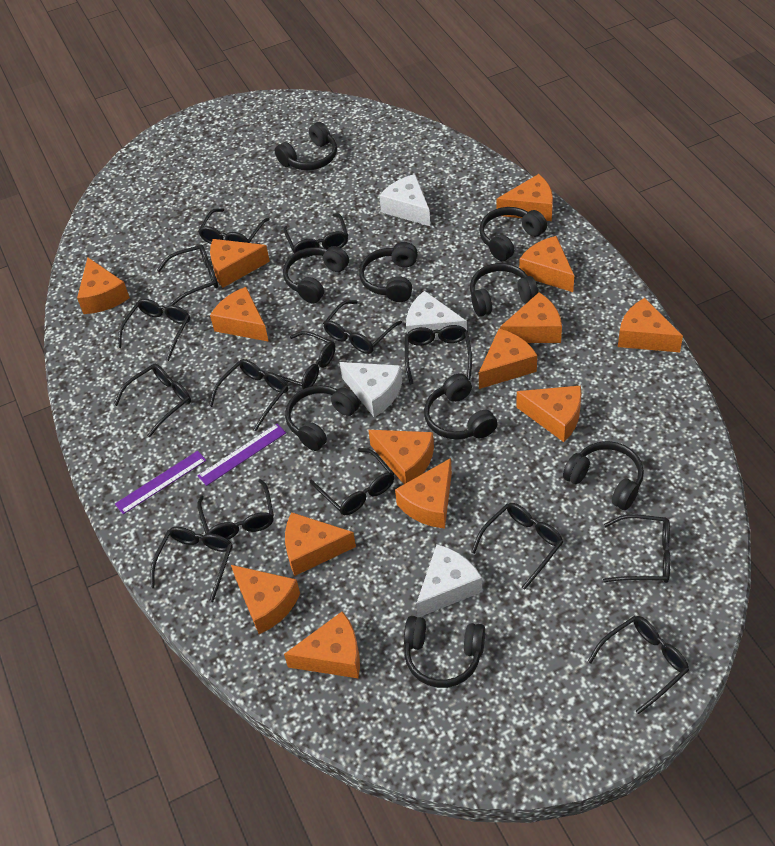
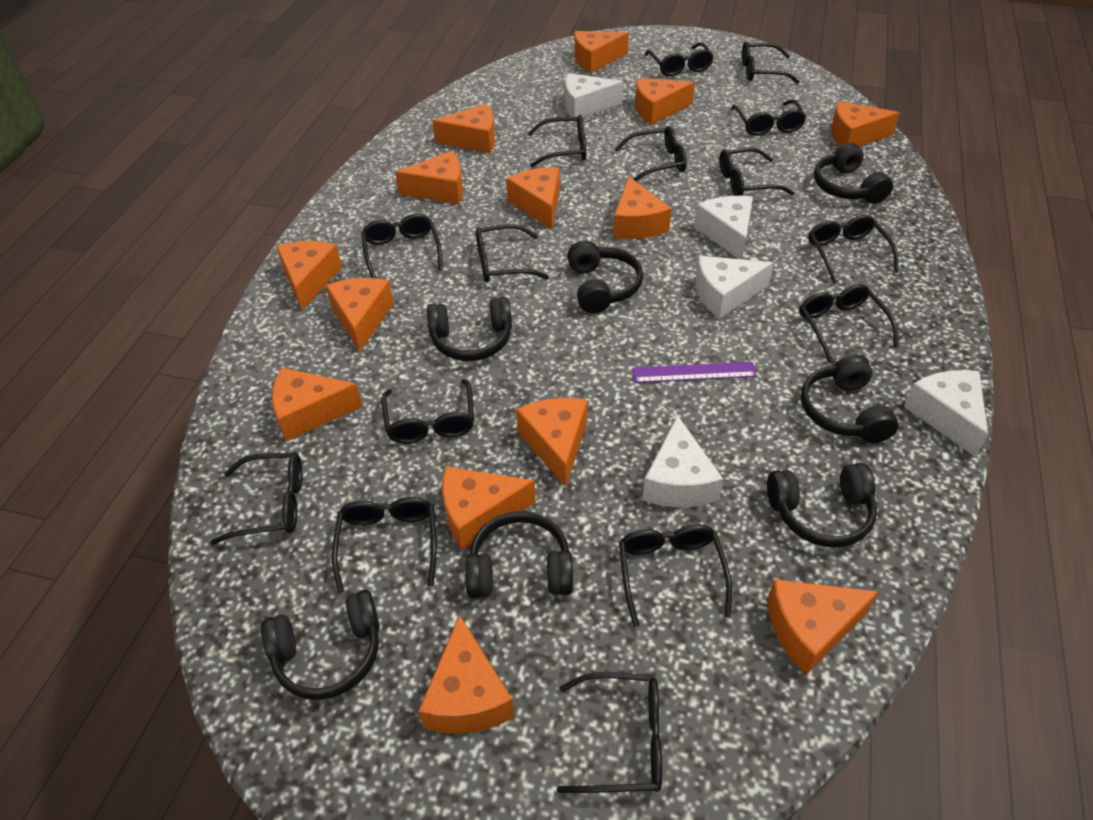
black headphones: [275,122,337,170] [283,246,349,303] [285,385,360,451] [359,242,418,302] [404,616,485,688] [424,373,498,439] [470,263,539,317] [479,207,547,261] [563,441,644,510] = 9 -> [261,590,380,700] [427,297,512,361] [465,511,573,598] [567,240,643,313] [767,463,877,547] [801,355,898,443] [814,143,893,204] = 7
purple ruler: [115,451,206,514] [198,424,286,486] = 2 -> [632,362,757,383] = 1
white cheese: [340,362,402,417] [379,174,430,226] [406,291,467,340] [416,544,482,617] = 4 -> [565,73,623,117] [642,416,723,507] [694,196,753,259] [696,256,773,318] [904,370,988,457] = 5

